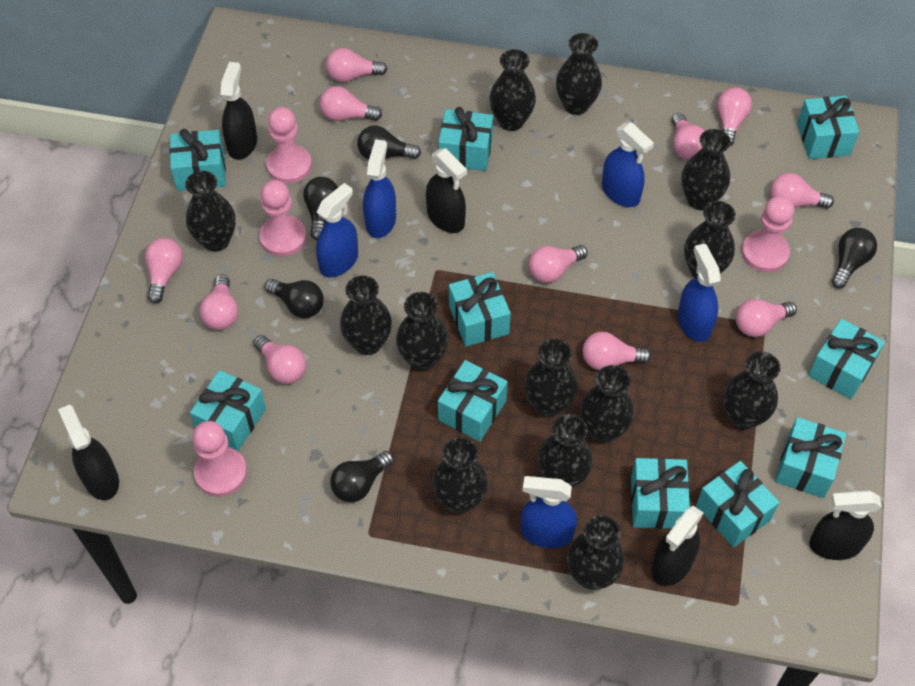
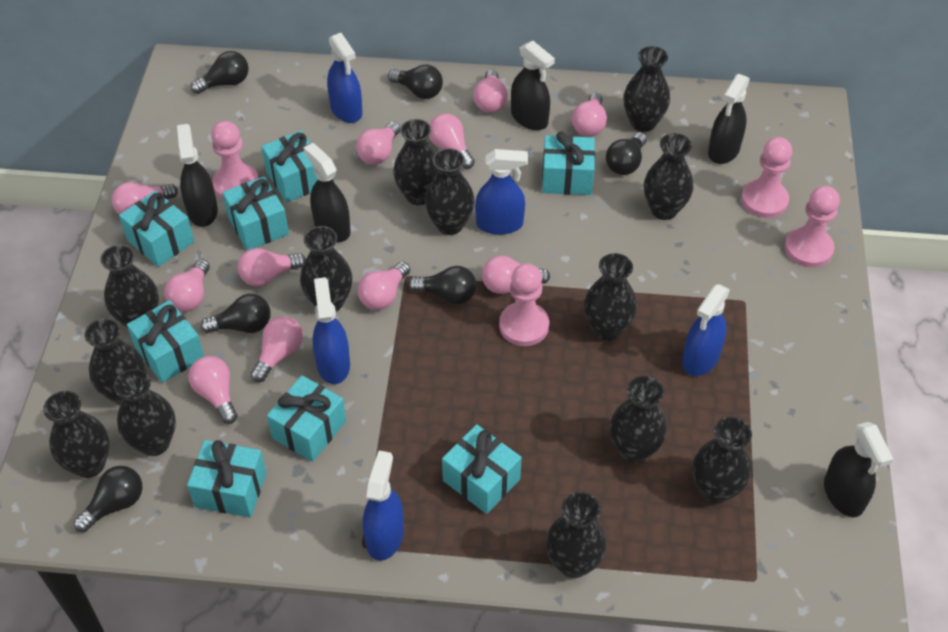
black light bulb: [265,279,324,318] [303,177,338,240] [330,451,394,502] [357,125,421,160] [832,228,877,289] = 5 -> [74,466,143,532] [191,51,249,94] [201,294,271,333] [388,64,443,99] [409,266,476,304] [606,132,647,175] = 6
turquoise gift: [170,129,226,191] [190,370,266,451] [438,360,508,442] [439,107,493,171] [449,272,511,347] [631,458,690,529] [696,461,779,547] [775,417,846,498] [797,96,859,159] [808,319,885,399] = 10 -> [119,190,194,267] [127,300,204,383] [187,440,267,518] [222,176,289,251] [261,130,318,203] [267,375,346,462] [442,424,522,514] [542,131,595,195] = 8

